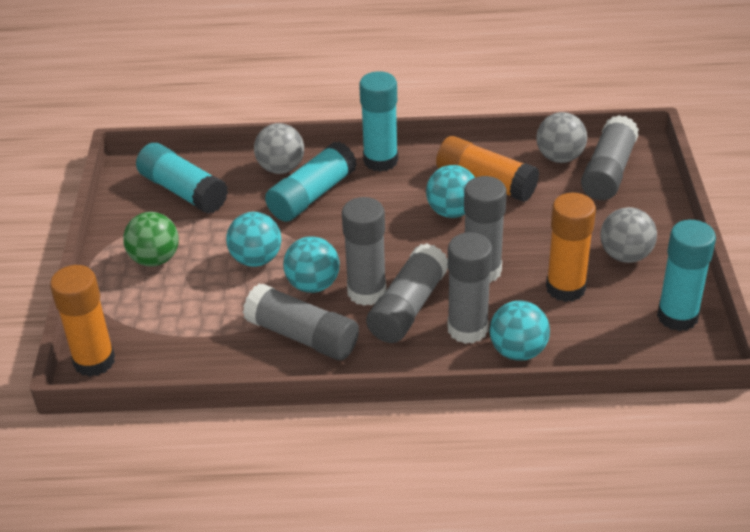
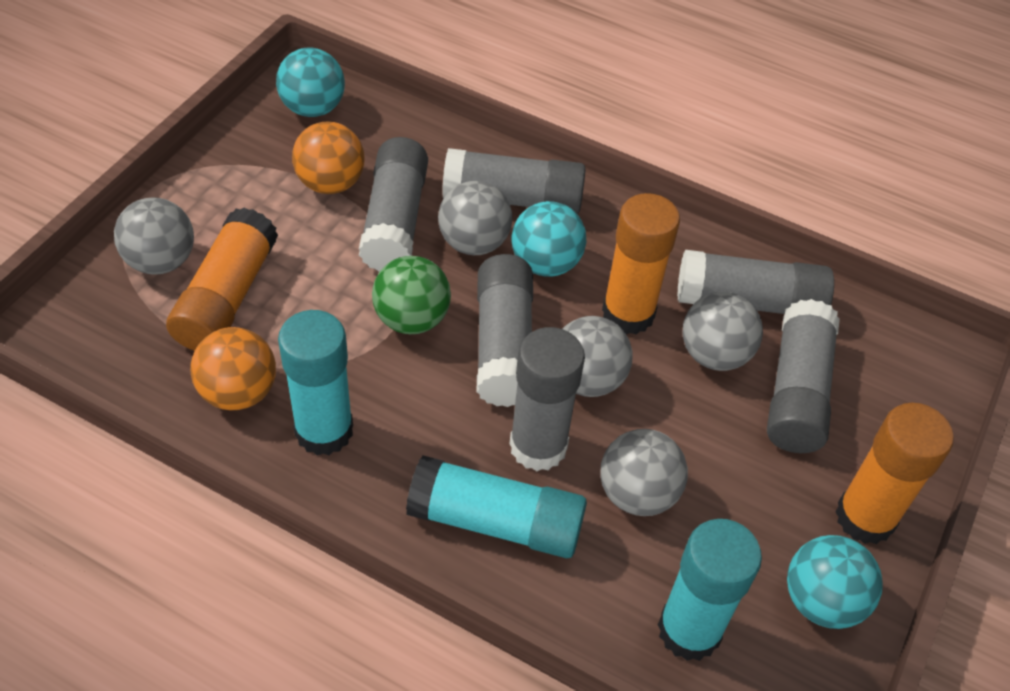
grey ball: [254,123,304,174] [536,112,587,163] [600,207,657,263] = 3 -> [114,197,194,275] [438,181,512,255] [563,316,633,397] [600,429,688,516] [683,292,763,371] = 5
orange ball: none = 0 -> [190,327,276,411] [292,122,365,194] = 2
turquoise ball: [226,212,281,267] [283,236,339,293] [426,165,475,218] [489,301,550,361] = 4 -> [276,47,345,117] [512,201,586,277] [787,535,883,629] = 3
turquoise glue stick: [136,143,228,214] [265,142,357,222] [359,71,398,172] [657,220,716,331] = 4 -> [278,310,353,456] [406,455,587,558] [658,519,762,661] = 3

